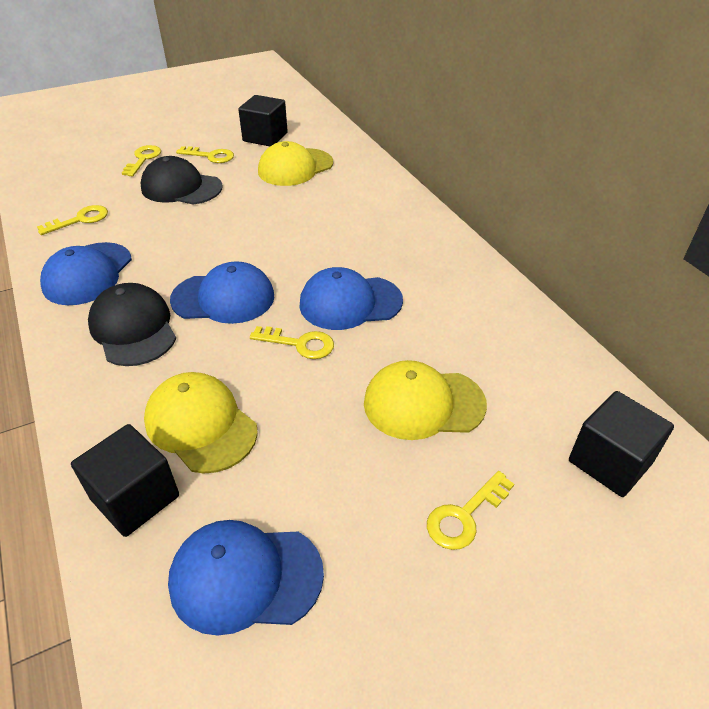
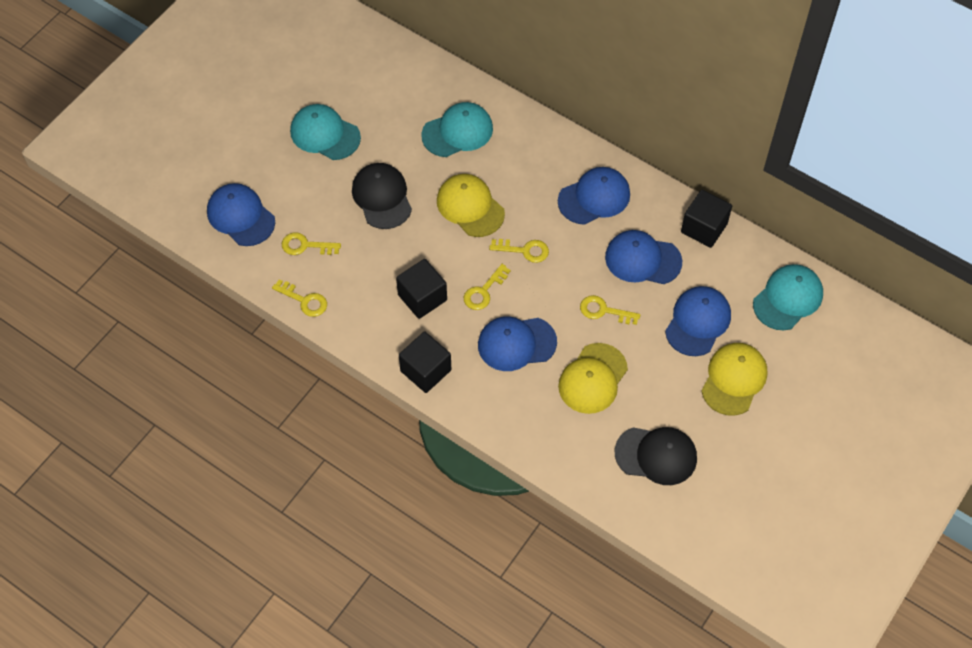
blue cap: [40,242,132,305] [168,520,324,636] [170,262,274,324] [299,267,403,330] = 4 -> [207,183,275,246] [478,316,557,371] [558,167,630,225] [605,230,682,284] [665,286,731,356] = 5
turquoise cap: none = 0 -> [290,104,361,160] [421,102,493,157] [753,264,823,330] = 3

